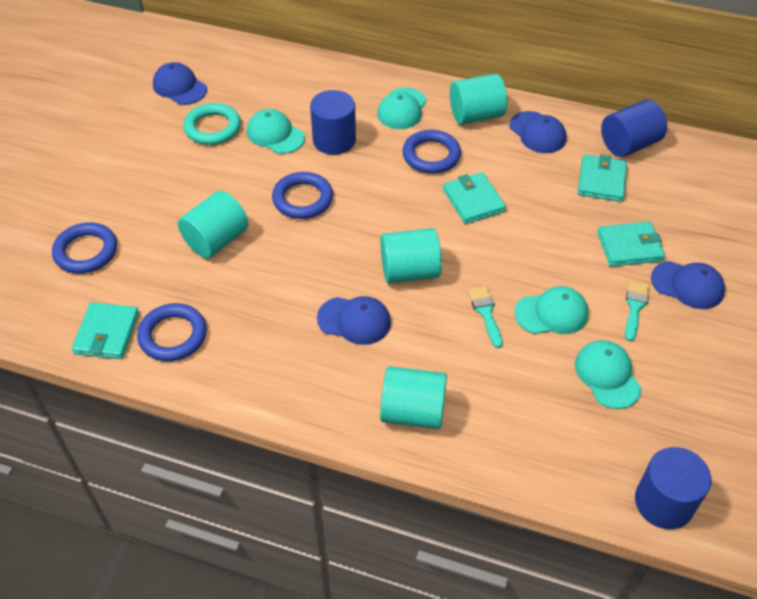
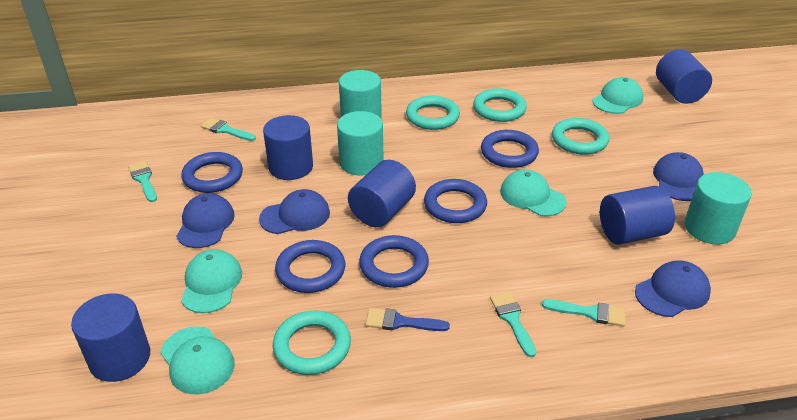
blue brush: none = 0 -> [366,308,450,331] = 1
blue cylinder: [310,90,356,155] [601,100,667,157] [635,447,711,529] = 3 -> [71,293,150,382] [263,115,313,180] [348,160,416,227] [600,186,675,245] [656,49,712,104] = 5
blue ring: [52,222,117,274] [137,303,207,362] [272,172,333,219] [403,130,461,174] = 4 -> [181,152,243,193] [275,240,345,293] [359,235,429,288] [424,179,487,223] [481,130,539,168] = 5
turquoise brush: [468,286,503,348] [625,281,650,341] = 2 -> [128,161,157,202] [201,118,256,141] [490,292,536,357] [542,300,626,327] = 4
turquoise cylinder: [178,190,249,258] [380,228,442,283] [380,366,447,429] [450,74,507,124] = 4 -> [337,111,383,175] [339,70,382,118] [685,172,752,244] = 3
turquoise ring: [184,103,241,145] = 1 -> [273,310,351,375] [406,96,460,130] [473,88,527,122] [552,118,609,155] = 4
turquoise wallet: [72,302,139,359] [443,172,506,224] [578,154,627,202] [597,222,665,267] = 4 -> none = 0

